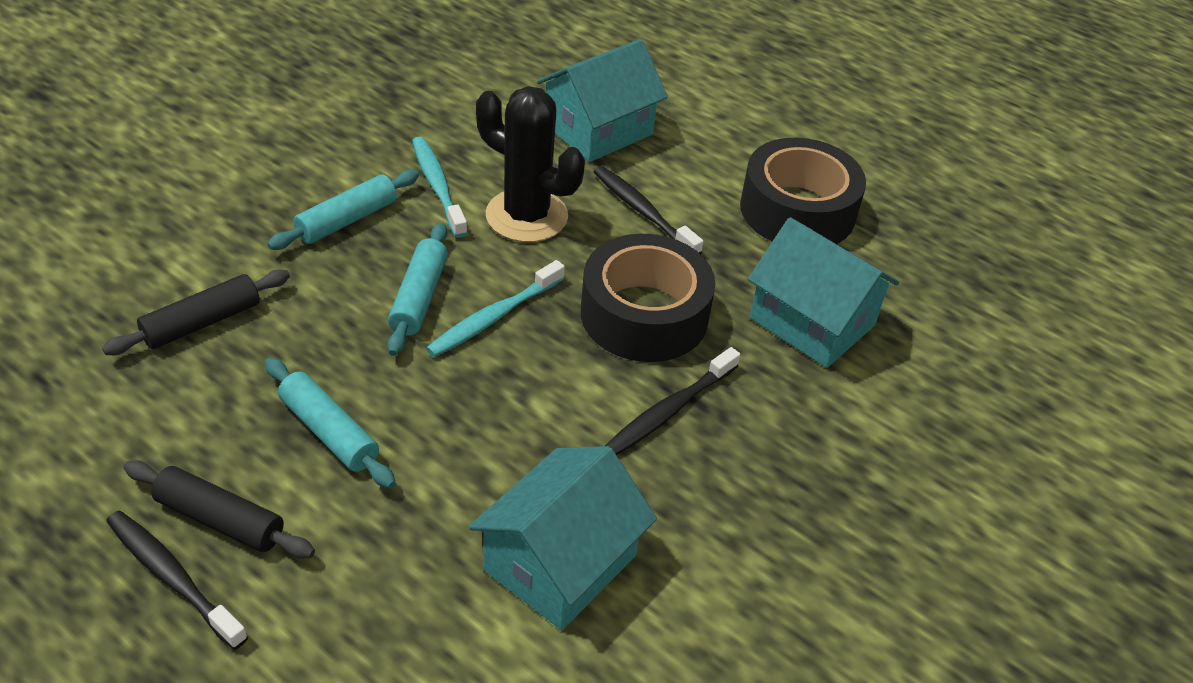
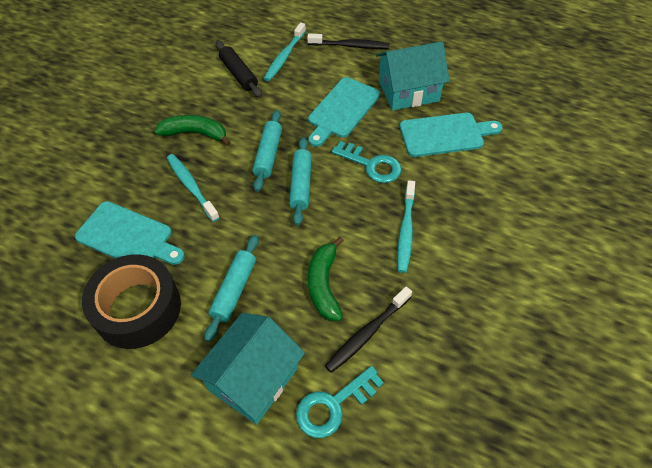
black cactus: [476,86,585,242] = 1 -> none = 0
black rolling pin: [102,270,290,355] [124,460,315,559] = 2 -> [216,41,262,98] = 1
black tape: [581,234,715,362] [740,138,866,244] = 2 -> [82,254,181,349] = 1
black toothbrush: [106,510,248,650] [594,166,704,254] [605,347,740,455] = 3 -> [307,33,390,49] [325,287,412,373] = 2
green banana: none = 0 -> [154,115,231,146] [308,237,344,321] = 2
turquoise cutting board: none = 0 -> [75,201,185,265] [308,77,380,147] [400,113,503,157] = 3
turquoise house: [469,446,657,630] [537,39,668,162] [748,217,899,368] = 3 -> [191,313,305,425] [376,41,450,111] = 2
turquoise key: none = 0 -> [296,366,384,438] [332,141,402,183] = 2
turquoise toothbrush: [412,137,467,238] [426,260,565,357] = 2 -> [167,154,220,222] [264,22,306,81] [397,180,415,273] = 3

